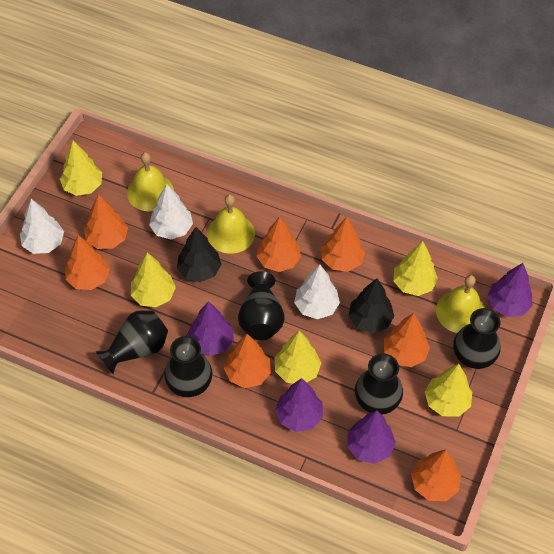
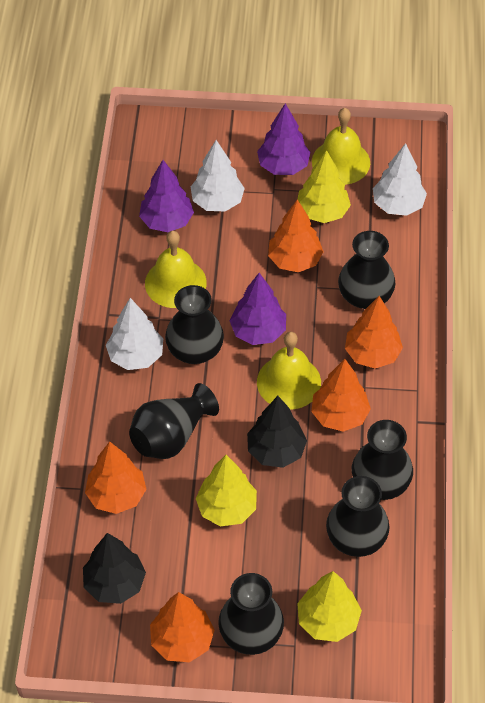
black vase: [96,310,168,374] [164,336,213,397] [238,271,285,340] [355,353,403,415] [453,308,501,369] = 5 -> [129,383,219,459] [165,285,224,364] [218,573,284,655] [326,476,389,557] [338,231,395,309] [351,420,413,500] = 6
orange tree: [65,235,110,290] [84,194,128,249] [224,334,271,388] [257,217,301,272] [321,217,365,272] [384,313,430,367] [411,450,461,501] = 7 -> [85,441,147,514] [150,592,214,662] [268,199,324,272] [311,359,371,432] [345,296,403,369] = 5
purple tree: [188,301,234,356] [275,378,323,432] [347,410,396,464] [487,263,533,317] = 4 -> [139,160,194,232] [230,273,286,345] [257,103,310,175] = 3
yellow tree: [60,140,102,196] [131,253,176,307] [275,331,321,384] [393,241,438,296] [425,364,472,416] = 5 -> [196,455,257,527] [297,571,362,642] [298,150,351,223] = 3

